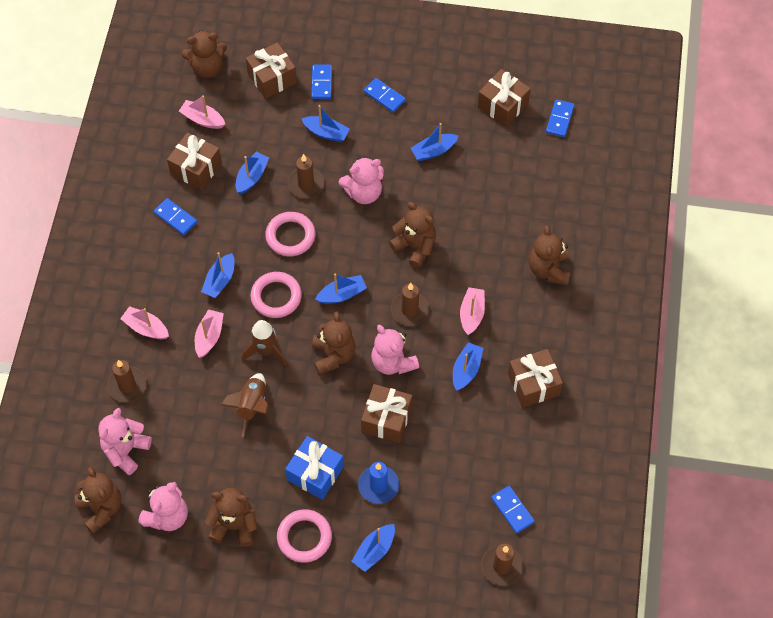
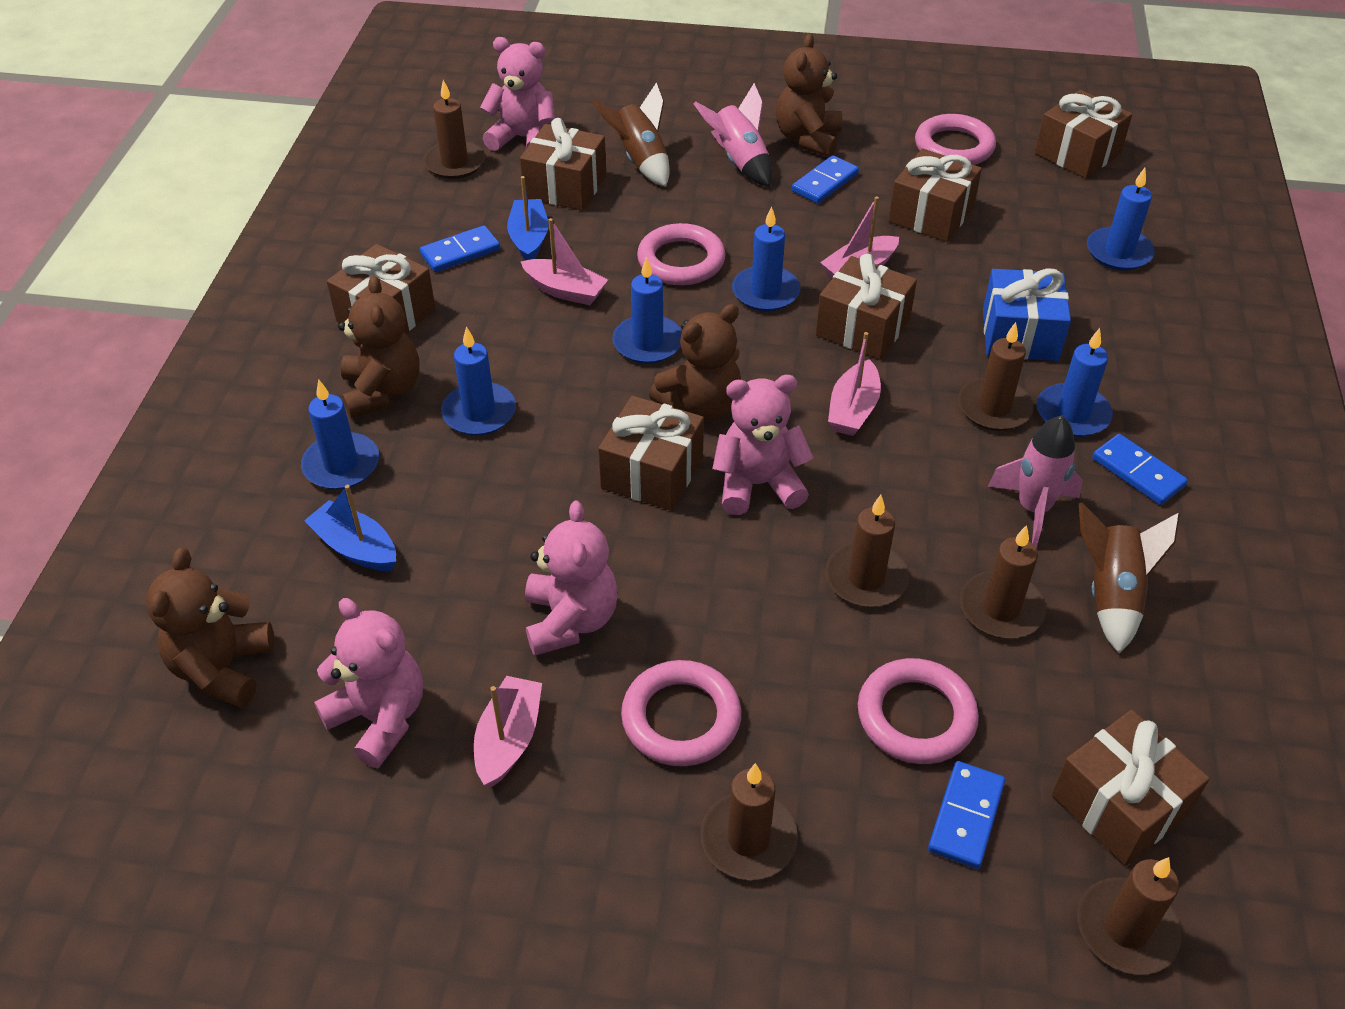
blue boat: [201,252,235,298] [236,152,269,194] [302,105,350,142] [315,273,367,304] [352,524,395,572] [411,123,459,161] [453,342,483,391] = 7 -> [304,485,396,571] [507,176,549,260] = 2
blue candle: [358,462,399,504] = 1 -> [301,379,379,490] [441,326,516,436] [612,257,682,364] [732,206,800,311] [1037,328,1113,437] [1087,168,1155,270] = 6
blue domino: [154,198,197,235] [311,65,332,99] [364,78,406,113] [491,486,535,534] [546,99,574,137] = 5 -> [420,225,500,272] [792,155,859,204] [928,761,1005,869] [1092,434,1188,505] = 4
brown candle: [107,360,147,402] [287,154,325,198] [391,283,429,326] [481,544,523,586] = 4 -> [423,80,485,179] [700,763,798,880] [825,495,909,607] [958,322,1034,431] [960,525,1046,639] [1077,857,1182,975] = 6
brown gift: [167,132,222,190] [246,42,297,99] [361,384,412,443] [478,69,531,127] [508,349,563,408] = 5 -> [327,244,436,334] [520,118,606,211] [598,396,704,511] [816,254,917,360] [888,149,982,242] [1035,90,1132,178] [1051,710,1210,866] = 7
brown teddy bear: [74,467,121,534] [182,30,227,78] [205,488,258,547] [312,312,355,375] [389,202,436,268] [529,225,570,285] = 6 -> [146,548,274,708] [338,276,419,418] [649,304,741,420] [776,34,842,157] = 4
pink ring: [251,272,302,318] [265,212,315,256] [277,509,332,563] = 3 -> [621,660,741,766] [637,223,726,285] [858,658,979,764] [915,114,996,165] = 4
pink rocket: none = 0 -> [694,83,772,187] [988,415,1083,548] = 2

